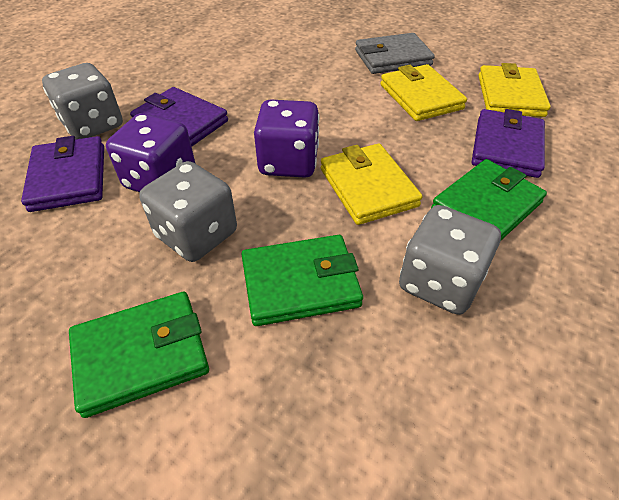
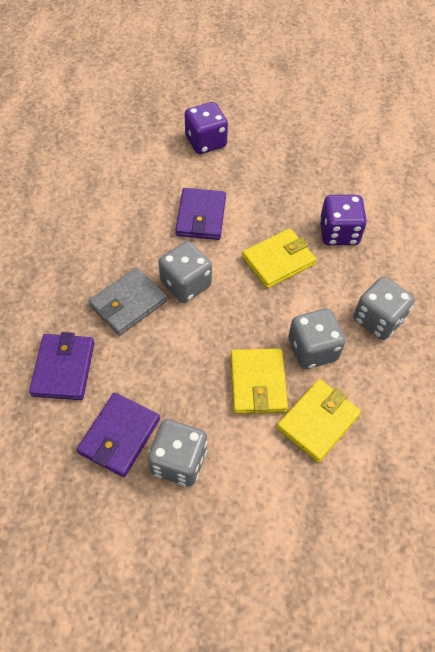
green wallet: [69,292,209,418] [241,235,363,326] [431,159,547,240] = 3 -> none = 0
grey dice: [42,63,123,139] [139,161,237,262] [399,205,501,315] = 3 -> [148,419,207,486] [158,241,212,303] [288,309,346,369] [353,276,415,340] = 4

